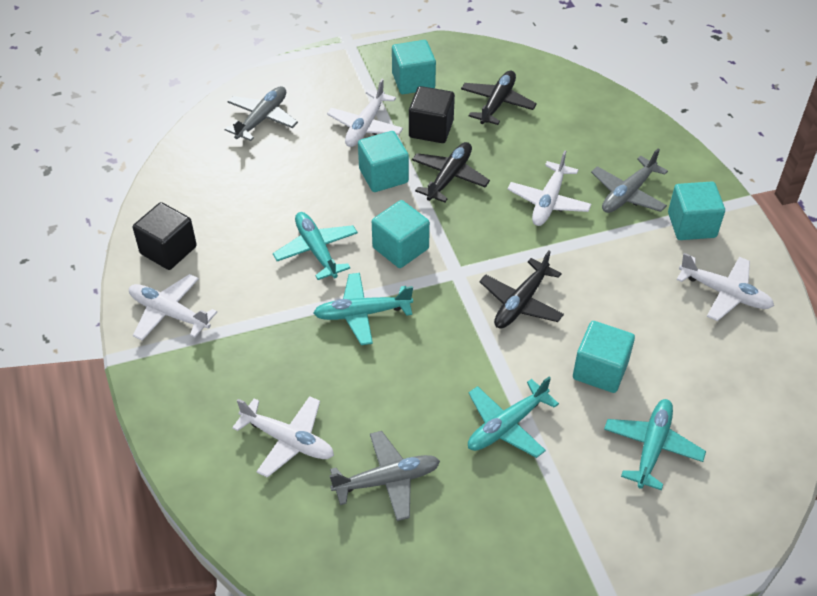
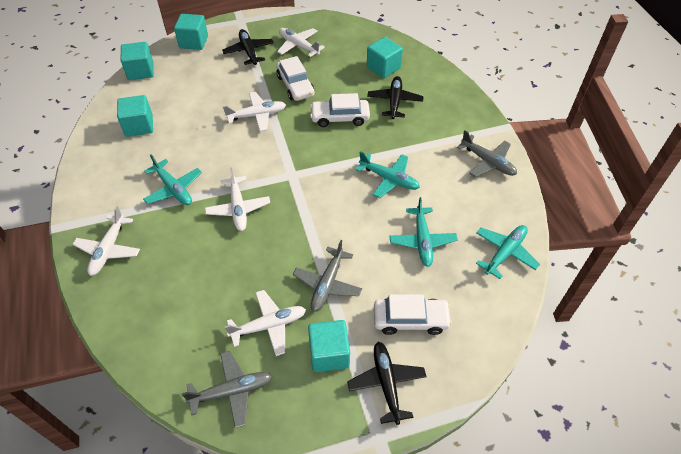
black cube: [133,202,197,270] [409,86,455,143] = 2 -> none = 0
white car: none = 0 -> [276,56,315,101] [310,93,370,127] [374,295,452,335] = 3

